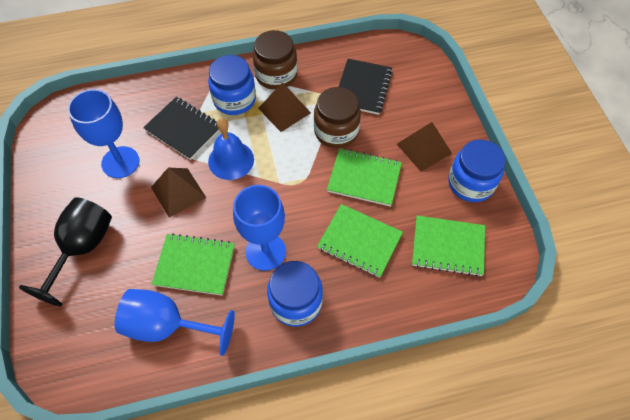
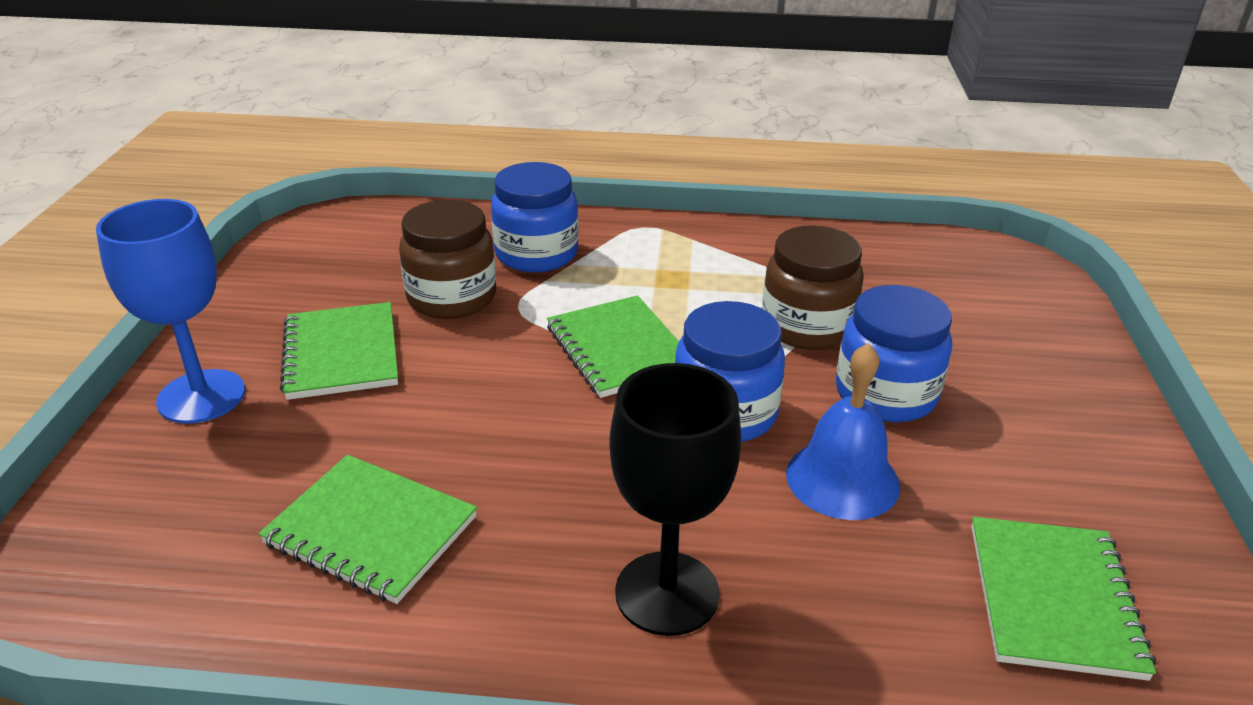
black notebook: [143,97,220,160] [339,59,393,115] = 2 -> none = 0
blue goblet: [68,89,140,178] [115,289,235,356] [233,185,286,271] = 3 -> [96,199,245,424] = 1
brown pyramid: [151,168,206,217] [258,82,311,132] [397,122,452,172] = 3 -> none = 0

